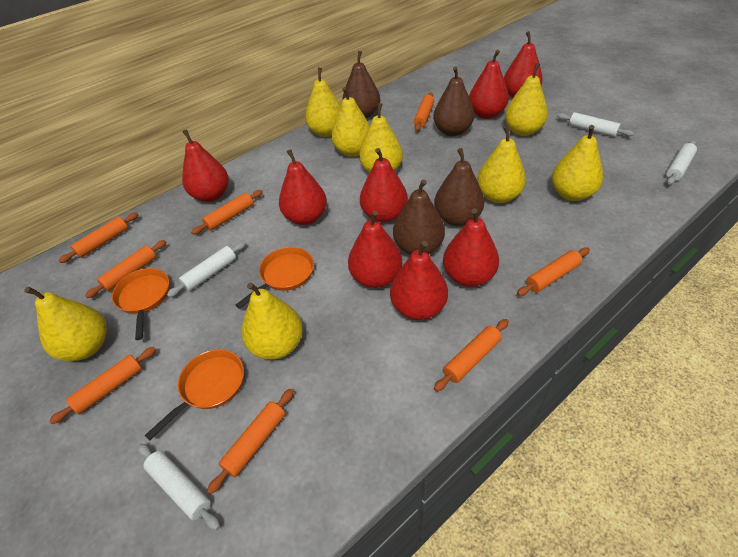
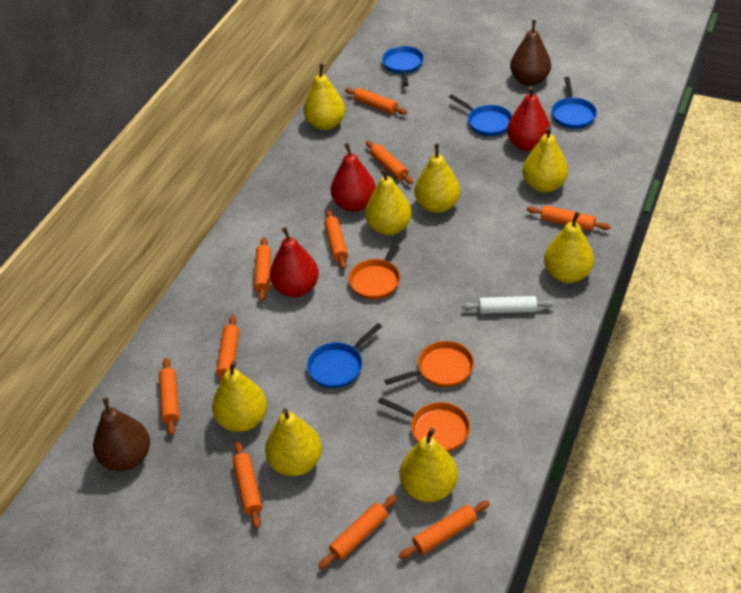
blue pan: none = 0 -> [307,323,382,388] [382,46,424,86] [449,94,512,136] [552,77,597,129] = 4
brown pear: [342,51,380,118] [393,179,445,255] [433,67,474,137] [434,148,484,226] = 4 -> [93,397,150,471] [510,20,551,86] = 2
orange rolling pin: [49,347,156,424] [58,212,138,263] [85,240,166,298] [191,190,263,235] [207,389,294,494] [414,93,434,131] [434,319,509,391] [517,248,590,296] = 8 -> [159,358,179,435] [216,315,239,384] [233,441,262,529] [254,237,271,302] [318,495,397,569] [324,210,348,270] [345,88,407,115] [366,141,413,184] [399,500,490,559] [527,205,611,231] = 10
red pear: [182,129,229,202] [279,149,327,225] [348,210,402,288] [360,148,408,222] [390,241,448,320] [443,208,499,287] [469,50,509,119] [504,31,543,98] = 8 -> [270,227,319,297] [331,143,376,212] [507,86,551,151] = 3
white rolling pin: [137,443,220,530] [167,241,246,297] [557,112,634,137] [666,140,697,185] = 4 -> [462,296,554,314] = 1

